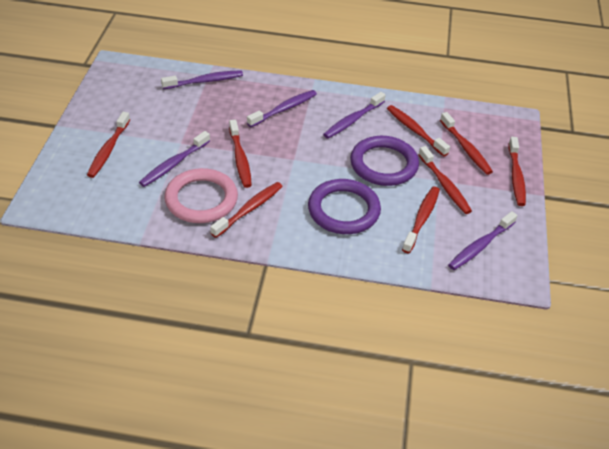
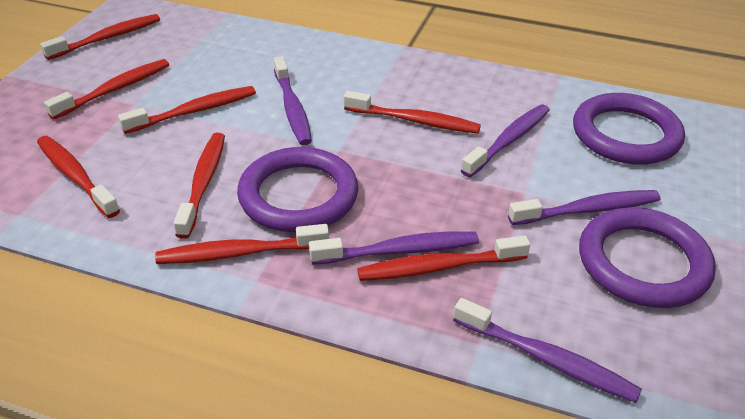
pink ring: [164,168,238,223] = 1 -> none = 0
purple ring: [308,179,381,234] [350,136,419,186] = 2 -> [237,147,358,232] [573,93,685,165] [579,207,716,308] = 3

